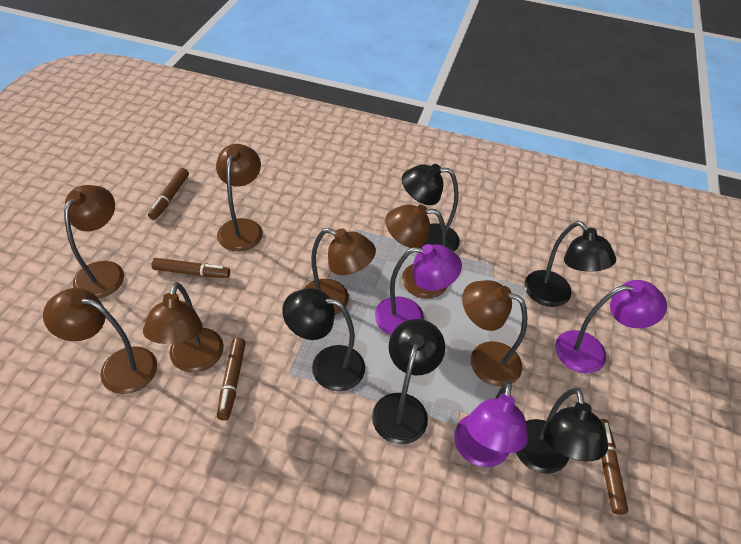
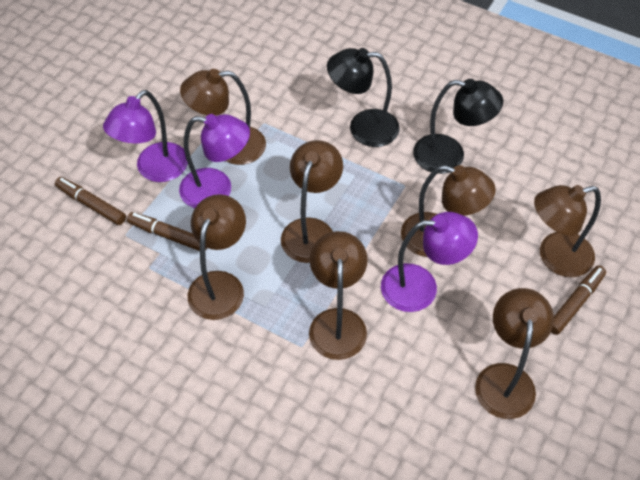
black lamp: [282,288,365,391] [372,319,445,444] [402,164,460,252] [516,388,608,474] [525,221,616,307] = 5 -> [327,48,400,147] [413,79,503,174] = 2
brown marker: [148,168,189,220] [152,258,230,278] [217,338,246,421] [600,419,628,515] = 4 -> [55,177,126,225] [127,212,207,251] [551,266,606,335] = 3

